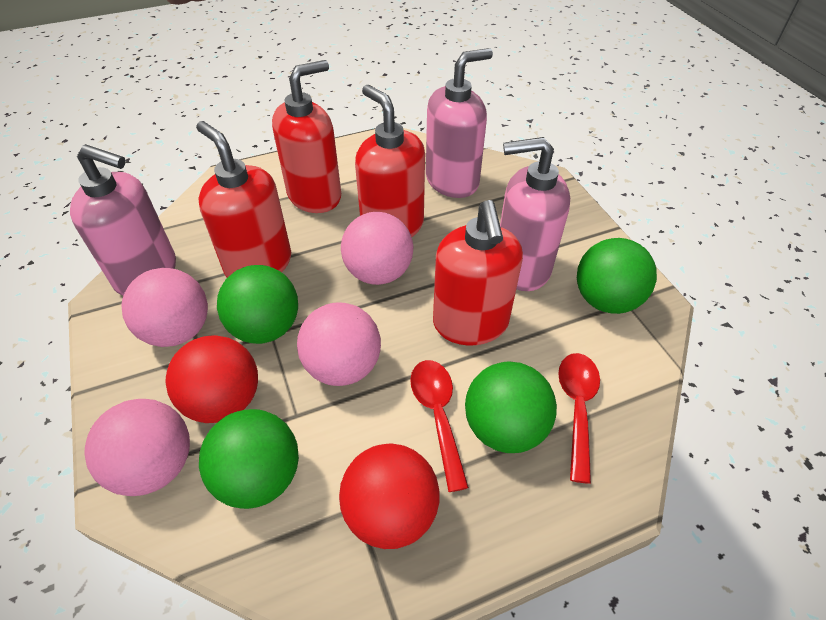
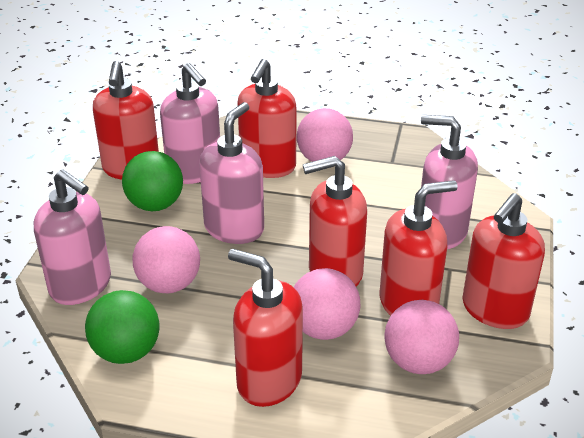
green ball: [199,409,299,509] [217,265,298,344] [465,362,557,453] [577,238,657,314] = 4 -> [85,290,160,364] [122,151,183,211] = 2
pink soap dispenser: [70,144,176,296] [426,48,493,198] [500,137,570,291] = 3 -> [34,169,111,305] [160,63,220,184] [199,102,264,244] [421,115,478,249] = 4
red ball: [166,335,258,423] [339,444,440,549] = 2 -> none = 0
red soap dispenser: [196,121,291,278] [272,60,341,213] [355,85,425,237] [433,200,523,346] = 4 -> [93,61,159,179] [228,249,303,407] [237,59,297,178] [303,156,367,286] [380,180,458,316] [462,193,545,329] = 6
red spoon: [410,360,469,492] [558,353,600,484] = 2 -> none = 0

